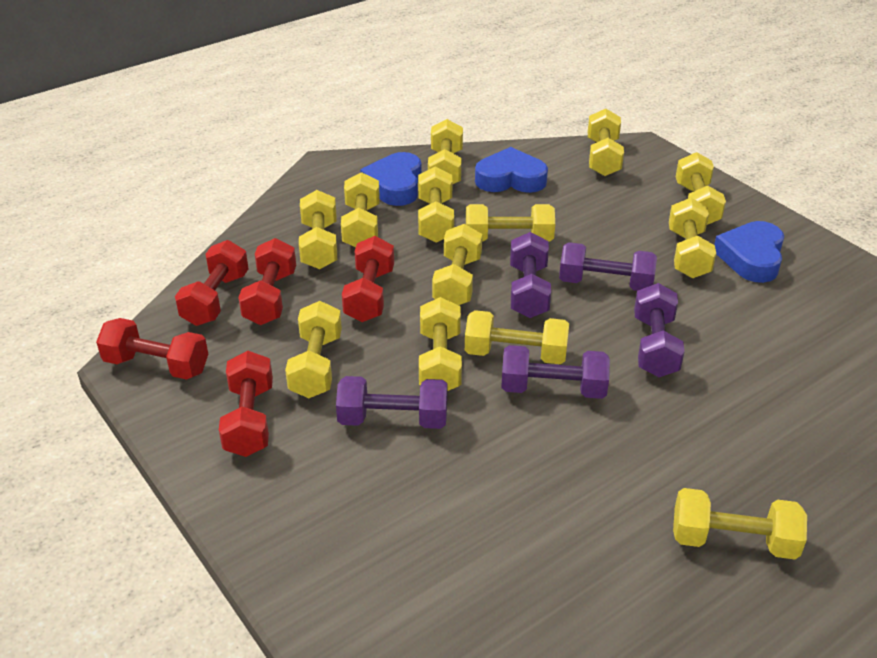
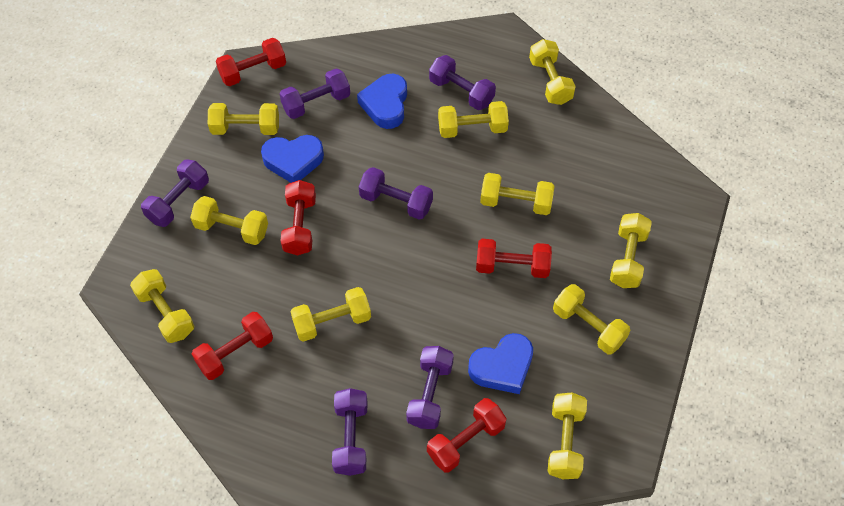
purple dumbbell: [336,376,448,429] [501,345,610,399] [510,232,551,318] [559,242,657,291] [634,283,685,377] = 5 -> [141,159,209,227] [279,68,350,119] [332,388,367,476] [359,167,433,220] [406,346,454,429] [429,55,496,110] = 6
yellow dumbbell: [285,301,342,398] [299,190,337,269] [341,172,380,247] [418,166,454,243] [419,297,462,391] [428,119,463,185] [432,224,482,305] [465,310,569,364] [466,204,555,241] [588,109,624,176] [669,198,716,278] [673,488,807,559] [676,152,726,225] = 13 -> [130,269,194,343] [190,196,268,245] [208,103,279,135] [290,287,371,342] [438,101,509,138] [480,173,555,215] [529,39,576,105] [547,393,587,479] [553,284,631,354] [610,213,652,288] = 10

